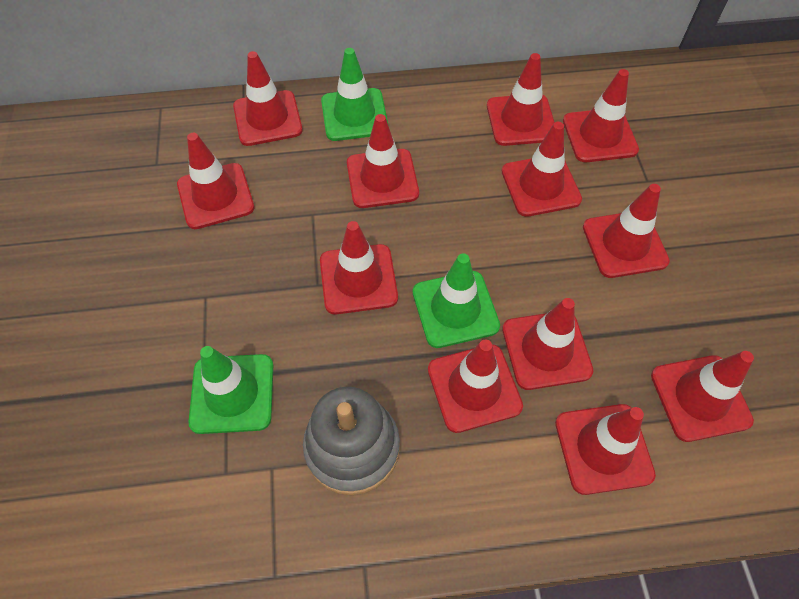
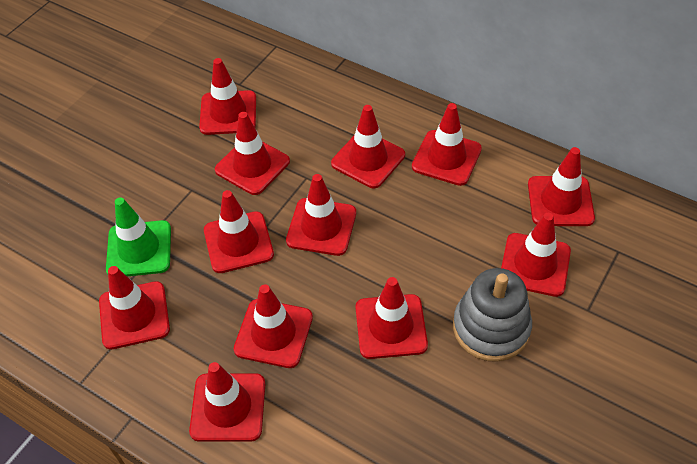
green traffic cone: [189,346,273,434] [321,48,389,141] [413,253,500,348] = 3 -> [106,197,171,276] = 1

